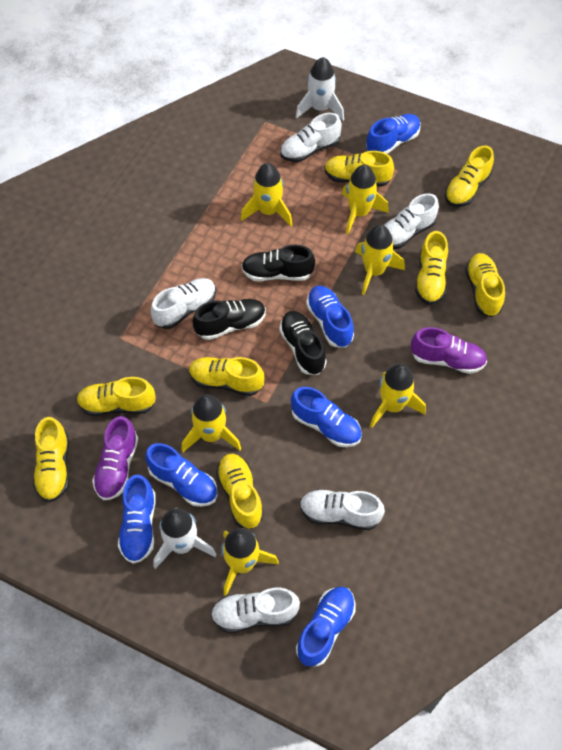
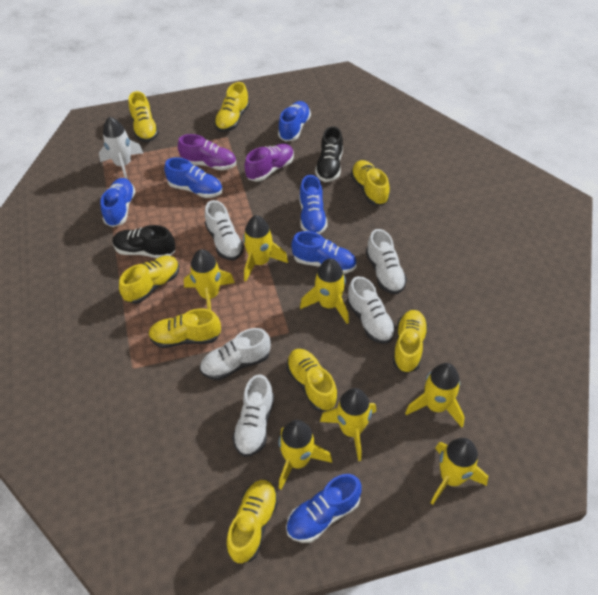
black shoe: [192,299,266,340] [241,245,315,281] [279,311,327,375] = 3 -> [112,225,175,258] [315,126,343,182] = 2
white rocket: [153,508,217,569] [296,57,344,120] = 2 -> [99,117,144,179] = 1
yellow rocket: [181,394,241,452] [221,528,279,596] [241,163,292,226] [342,165,389,234] [355,225,405,295] [370,364,426,428] = 6 -> [184,249,235,310] [243,215,288,282] [279,420,332,490] [300,258,349,324] [320,388,376,461] [405,363,465,427] [431,438,488,505] = 7

